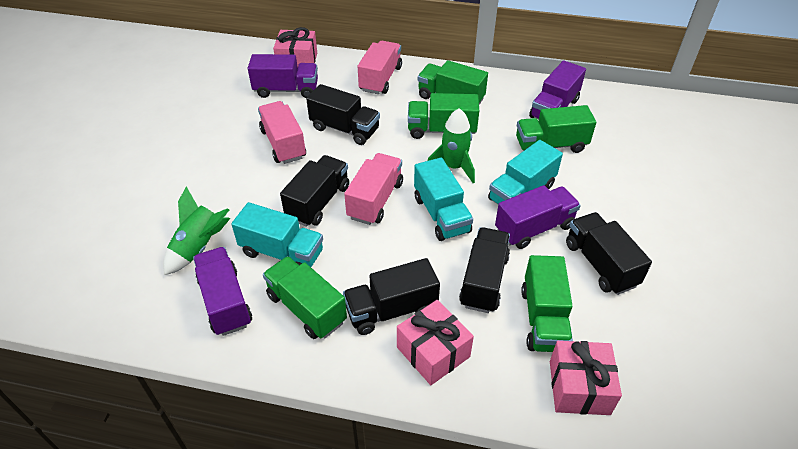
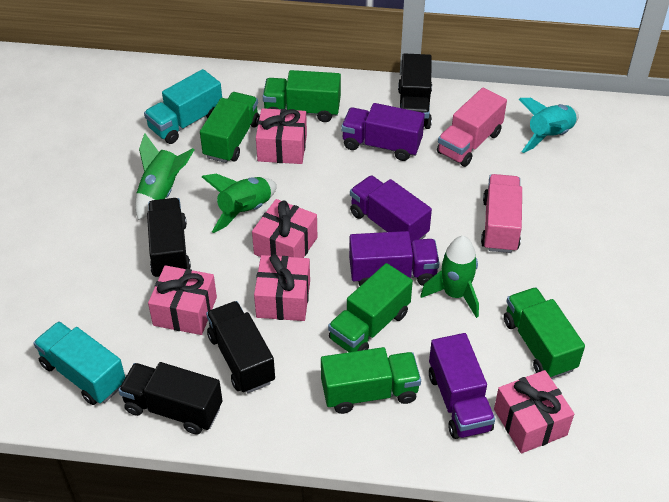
black truck: [280,155,349,227] [306,84,380,145] [343,258,440,335] [459,227,510,313] [566,212,652,295] = 5 -> [118,362,223,435] [147,198,191,277] [206,301,275,393] [398,53,432,129] = 4
green rocket: [163,186,230,275] [427,108,475,183] = 2 -> [135,133,194,220] [202,173,277,233] [420,236,479,318] = 3
pink gift: [273,27,317,67] [397,300,474,385] [550,341,622,415] = 3 -> [148,265,217,335] [252,199,317,258] [254,254,310,321] [256,108,307,164] [494,370,574,453] = 5
pink truck: [258,101,306,164] [344,153,403,225] [358,41,402,94] = 3 -> [437,88,507,167] [481,174,522,253] = 2
turquoise rocket: none = 0 -> [519,98,579,153] = 1
turquoise truck: [231,202,323,267] [414,158,473,241] [488,140,563,204] = 3 -> [33,321,125,405] [144,69,222,144] = 2

